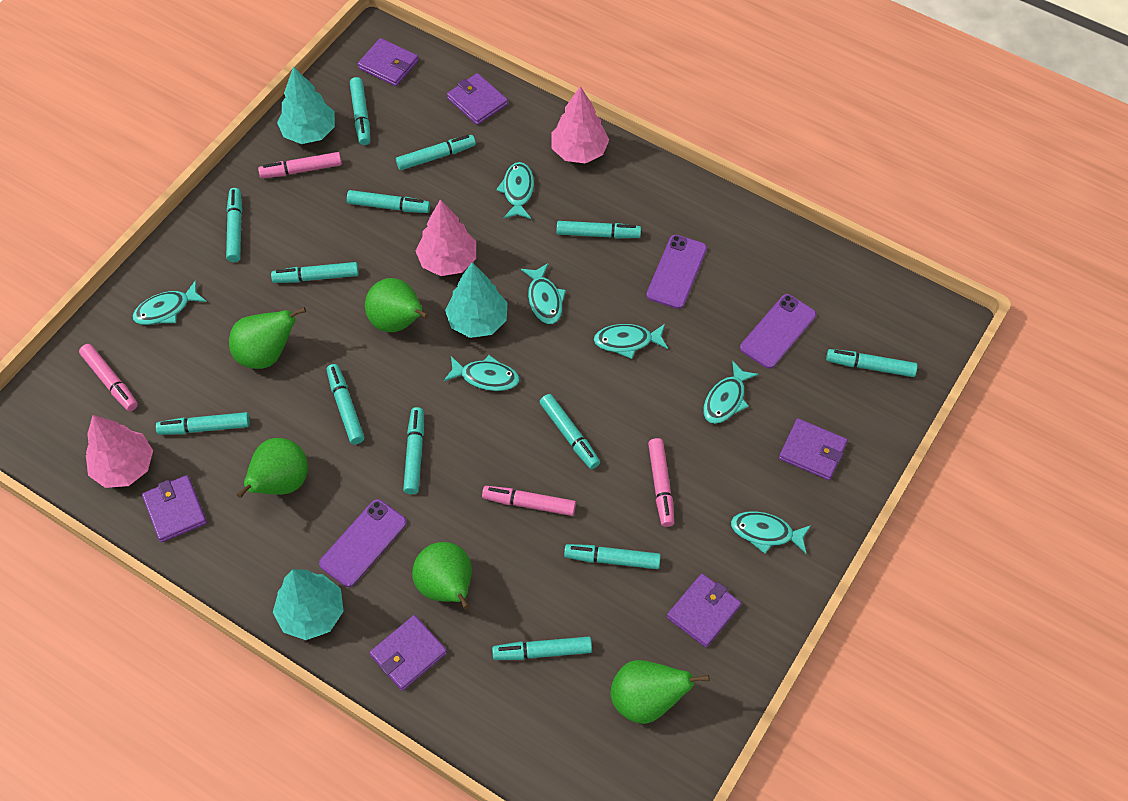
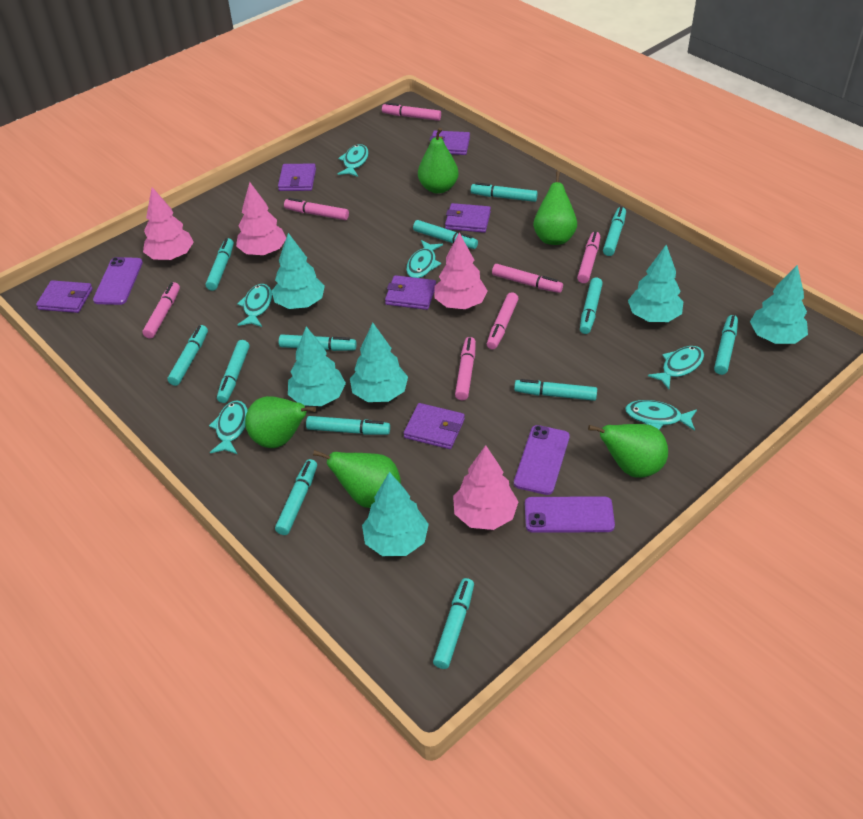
pink marker: [79,344,138,411] [258,152,342,178] [482,486,576,516] [648,438,674,527] = 4 -> [142,282,180,339] [284,198,349,220] [382,103,441,121] [455,337,476,400] [487,292,519,349] [492,264,563,293] [577,232,600,283] = 7
pink tree: [86,415,153,488] [416,200,476,276] [551,86,609,164] = 3 -> [143,187,194,260] [236,182,286,255] [434,232,487,309] [453,445,518,530] = 4
turquoise fish: [132,280,207,325] [444,355,520,391] [496,162,534,219] [521,263,566,324] [593,324,668,359] [703,361,758,424] [731,511,811,554] = 7 -> [209,400,248,454] [237,284,272,327] [338,144,369,177] [406,240,443,278] [625,400,697,431] [648,346,704,389] = 6
turquoise tree: [273,569,344,640] [277,66,335,144] [445,262,507,338] = 3 -> [272,233,325,309] [288,327,346,406] [350,323,408,402] [362,472,429,556] [628,245,683,322] [750,265,808,344] = 6

